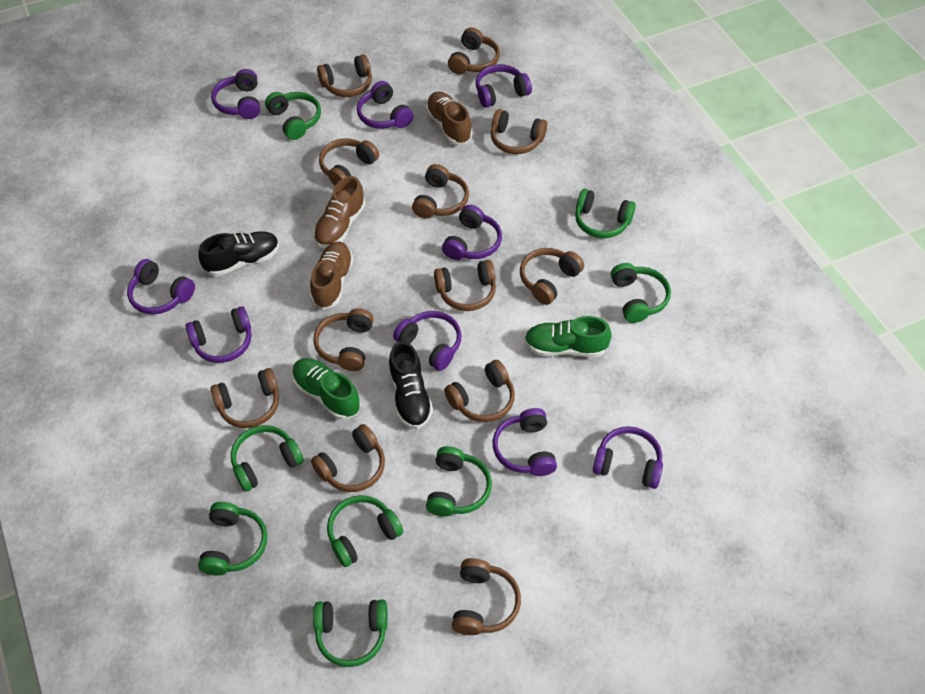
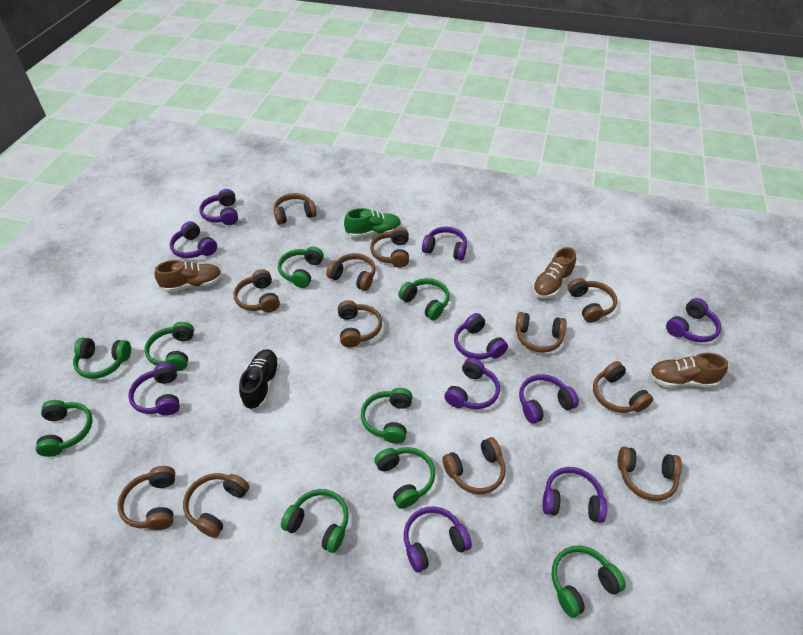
black shoe: [198,231,279,276] [388,341,433,429] = 2 -> [239,349,280,410] = 1
green headphones: [198,502,267,576] [231,425,304,492] [265,92,321,140] [313,600,388,667] [327,495,403,567] [426,446,492,517] [575,189,636,238] [611,263,671,323] = 8 -> [36,400,93,457] [73,338,131,379] [144,322,194,371] [278,247,324,288] [281,489,349,553] [361,388,413,444] [374,447,435,509] [398,278,450,320] [552,546,626,618] = 9
green shoe: [292,358,361,420] [524,316,612,357] = 2 -> [344,208,401,238] = 1
purple headphones: [127,259,195,314] [185,306,252,363] [211,69,260,119] [357,81,414,129] [393,311,462,371] [442,205,502,260] [476,64,532,108] [493,408,557,476] [593,426,663,489] = 9 -> [128,363,180,416] [170,221,217,258] [199,189,238,225] [404,507,472,572] [422,227,467,261] [444,358,500,409] [454,313,508,360] [519,374,579,424] [543,467,607,523] [666,298,721,342] = 10

